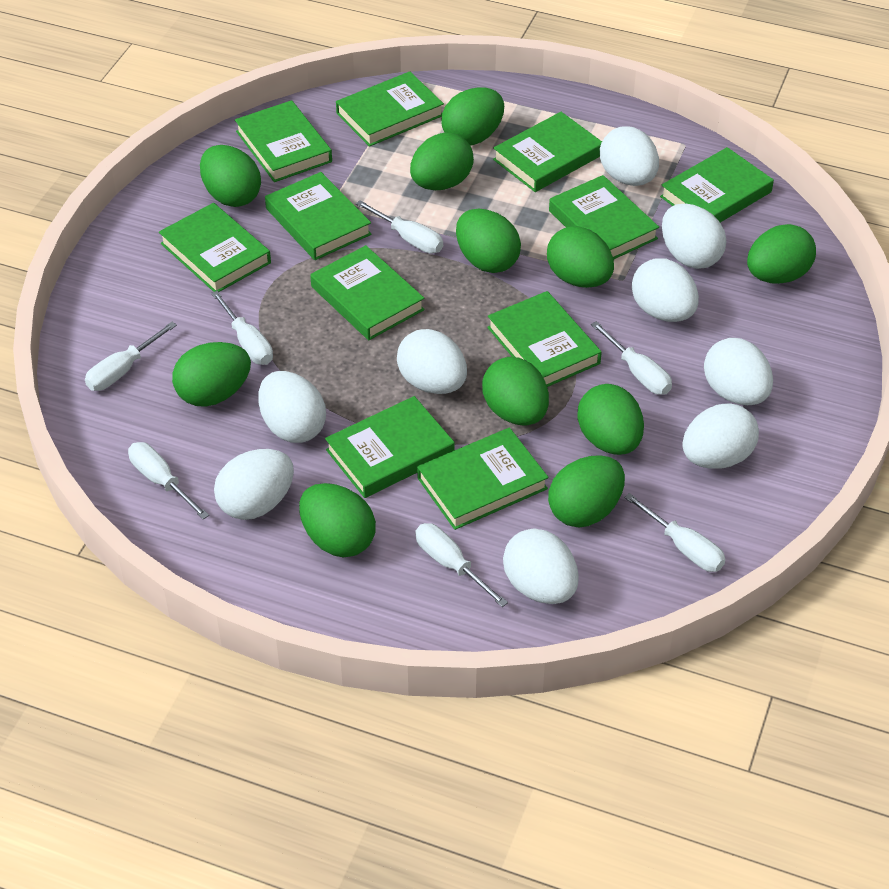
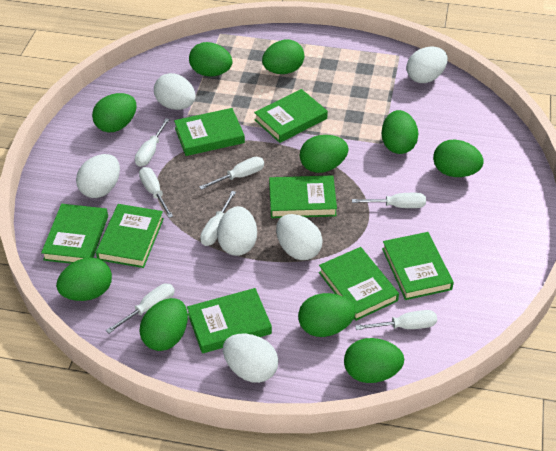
green book: [159,203,271,292] [235,100,332,182] [265,172,372,260] [310,245,425,340] [325,396,455,498] [336,71,444,147] [417,427,549,530] [487,291,602,387] [493,112,602,192] [549,175,659,259] [660,147,774,223] = 11 -> [41,204,108,264] [96,204,164,268] [174,108,245,156] [187,288,272,354] [254,89,328,143] [269,175,337,218] [319,247,399,321] [382,232,454,300] = 8
green egg: [172,342,251,407] [200,145,261,207] [299,483,376,557] [410,133,474,190] [441,87,504,146] [456,209,521,273] [482,357,549,425] [547,226,614,288] [548,455,625,527] [577,384,644,455] [747,224,816,284] = 11 -> [56,258,112,301] [92,93,137,132] [139,298,188,351] [189,42,232,77] [262,40,304,74] [298,293,356,337] [300,135,349,173] [344,338,404,383] [382,110,418,154] [433,140,484,177] = 10
white egg: [214,449,294,520] [258,371,326,443] [397,329,467,394] [503,528,579,604] [600,126,659,186] [632,258,699,322] [662,204,726,269] [682,403,759,469] [704,338,773,405] = 9 -> [76,154,120,198] [154,73,196,110] [217,206,257,256] [223,334,278,383] [276,214,323,260] [407,46,448,83] = 6

